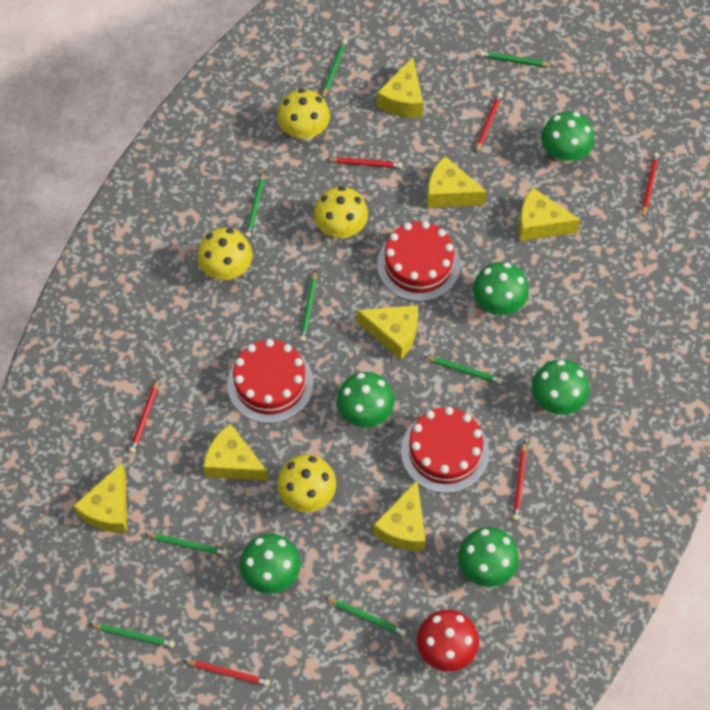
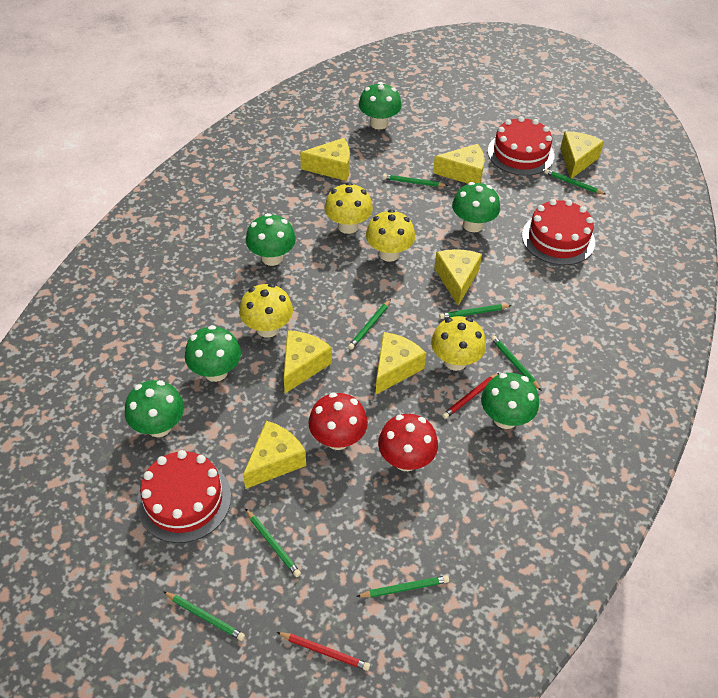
red mushroom: [417,610,479,672] = 1 -> [308,392,368,450] [378,414,438,471] = 2
red pencil: [129,378,159,453] [183,660,270,686] [326,157,403,168] [476,93,503,153] [513,441,526,520] [642,153,659,217] = 6 -> [277,632,370,671] [442,373,499,419] = 2

